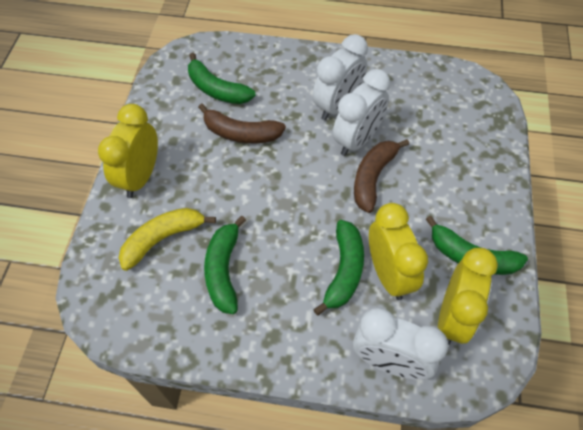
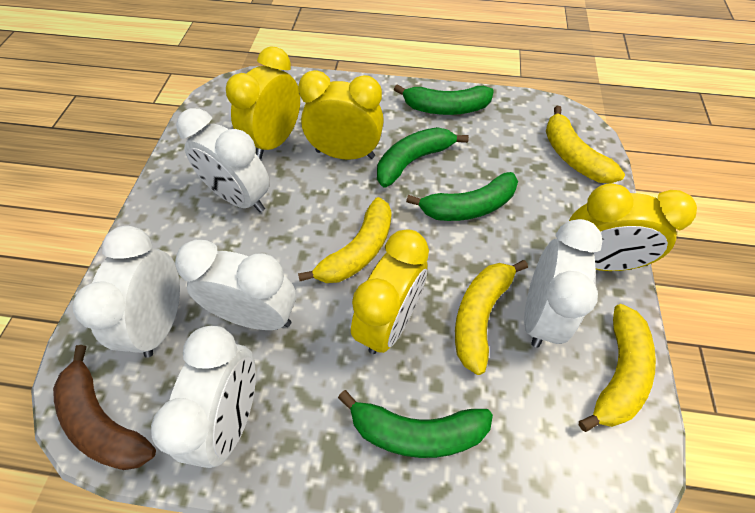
brown banana: [198,104,286,143] [354,139,409,213] = 2 -> [53,345,156,470] = 1
white clock: [313,34,368,120] [333,69,391,156] [353,308,449,379] = 3 -> [73,226,180,358] [151,326,256,468] [175,240,296,330] [176,108,270,212] [524,219,603,348] = 5
yellow banana: [119,208,216,271] = 1 -> [298,197,392,283] [455,260,528,375] [546,106,625,184] [579,304,656,432] = 4
yellow clock: [98,104,158,198] [369,203,428,300] [438,248,498,344] = 3 -> [226,46,300,159] [298,70,384,160] [351,229,429,354] [569,183,697,271] = 4

